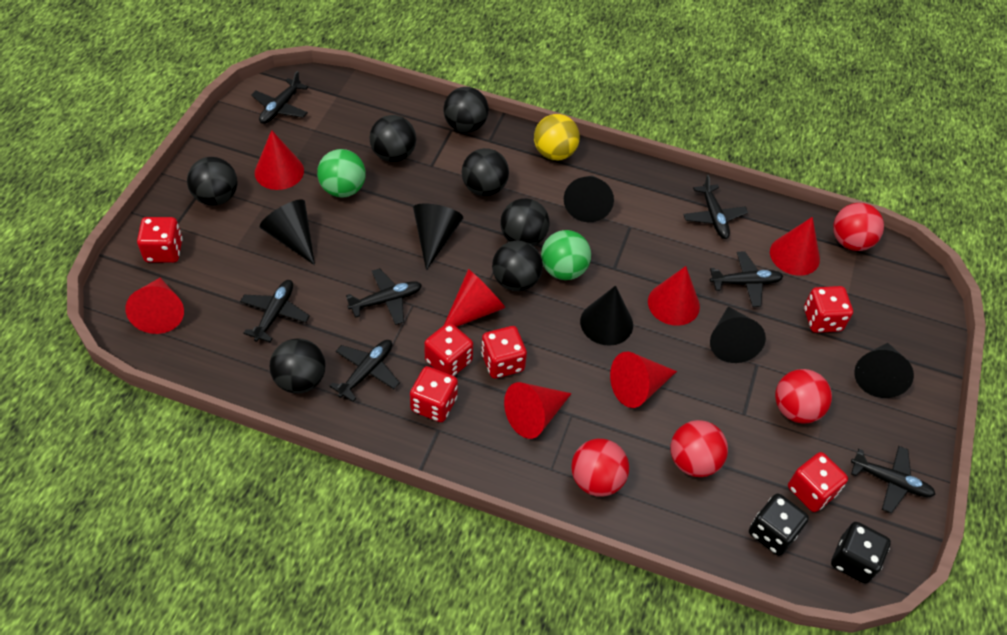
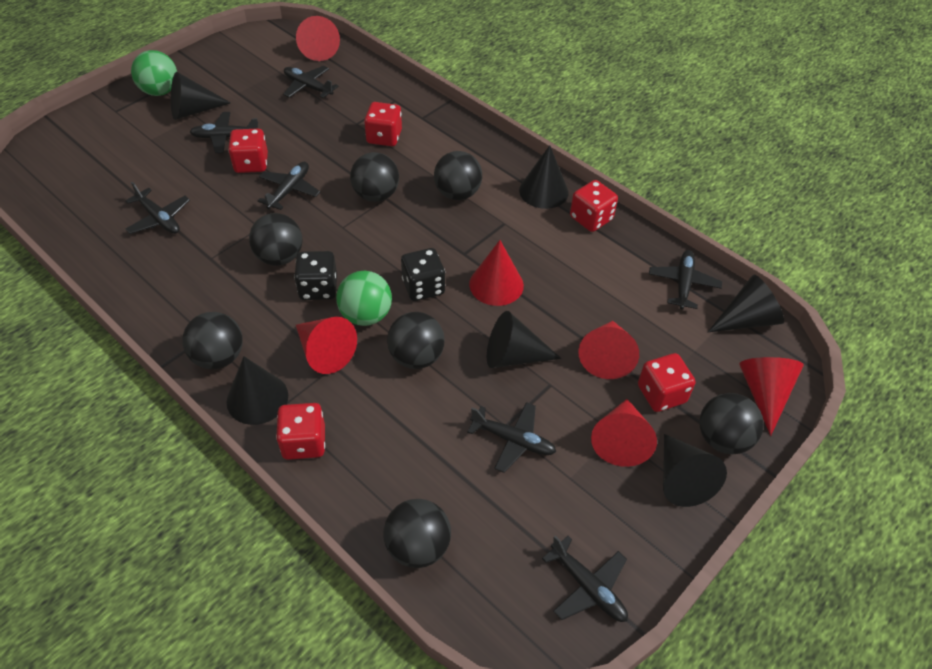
red ball: [571,439,629,497] [671,420,728,477] [775,369,832,424] [833,203,884,251] = 4 -> none = 0
red cone: [125,278,184,334] [255,130,304,190] [444,269,505,327] [504,382,572,439] [610,352,677,408] [648,266,700,326] [770,217,820,276] = 7 -> [296,16,340,61] [296,317,357,374] [469,240,524,306] [578,321,639,379] [591,399,657,467] [739,357,804,436] = 6
red dice: [137,217,183,263] [410,366,458,422] [424,323,473,376] [481,326,527,379] [788,452,848,512] [804,286,853,333] = 6 -> [228,129,268,173] [276,403,325,460] [364,102,402,146] [570,180,618,232] [638,353,696,412] = 5
yellow ball: [534,114,580,160] = 1 -> none = 0

